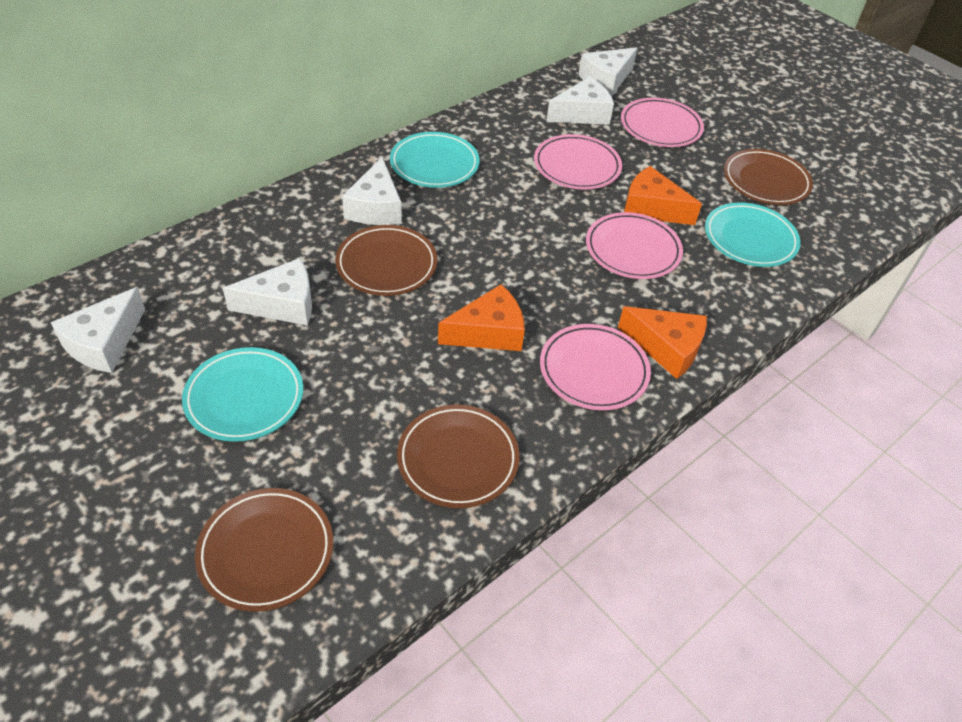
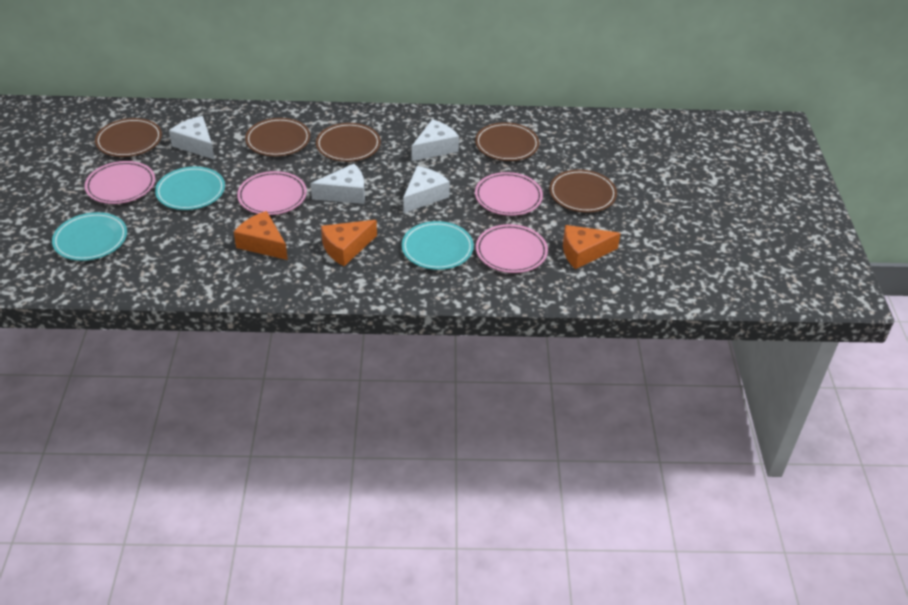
brown plate: [195,488,333,612] [335,225,437,296] [397,404,520,508] [724,149,813,205] = 4 -> [95,118,162,157] [245,118,310,156] [316,123,381,162] [475,122,539,161] [549,169,617,213] = 5
white cheese: [51,287,145,373] [223,258,312,326] [342,157,402,225] [546,77,614,124] [578,47,637,96] = 5 -> [169,116,215,160] [310,164,365,204] [403,166,450,213] [411,119,459,161] = 4

